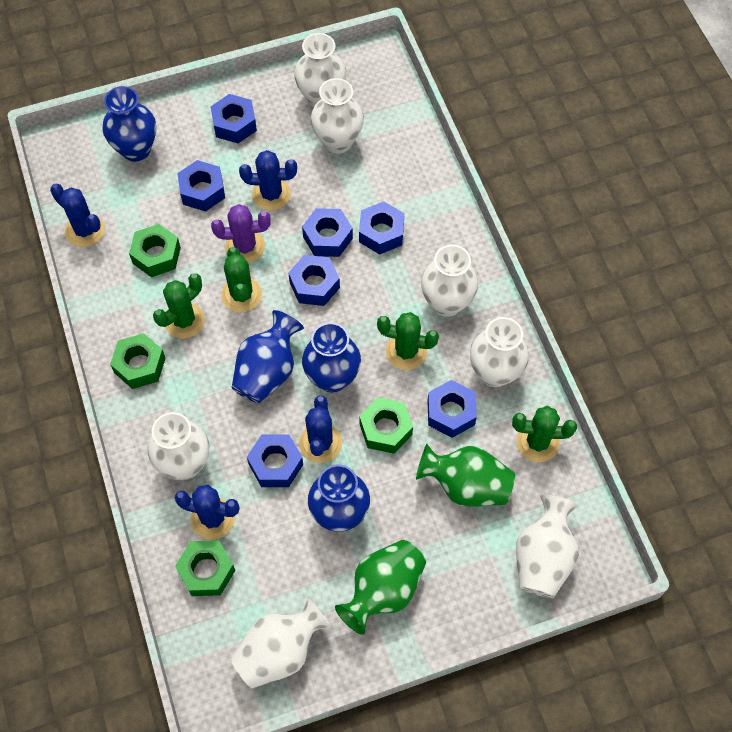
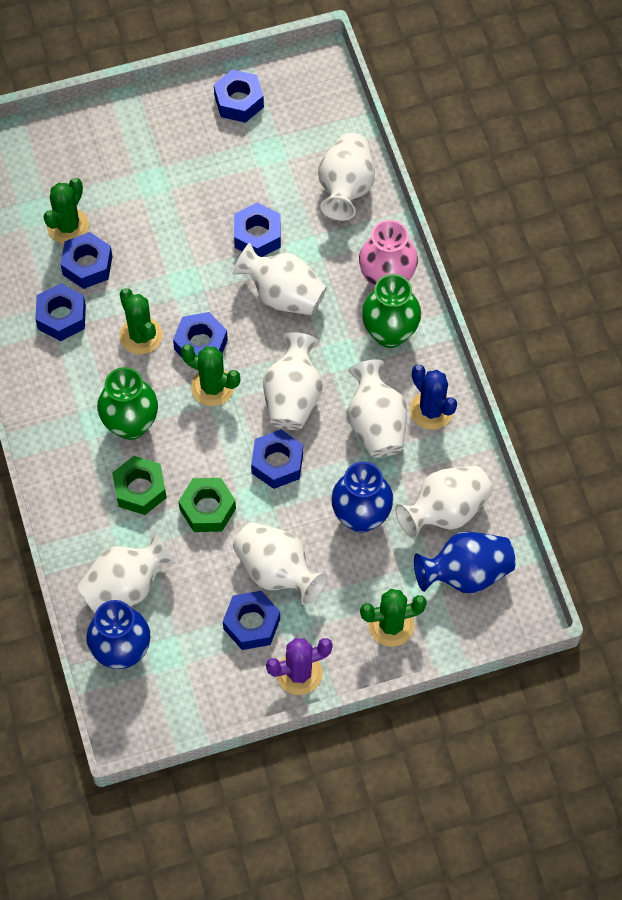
blue cactus: [50,183,105,247] [175,485,239,540] [239,150,297,211] [299,396,342,463] = 4 -> [410,365,457,430] = 1
blue vase: [102,86,156,162] [232,310,304,403] [302,322,361,393] [308,464,370,532] = 4 -> [86,600,150,669] [331,461,393,533] [414,532,516,594] = 3
green nut: [110,333,166,389] [129,224,181,277] [175,540,235,596] [359,397,413,454] = 4 -> [112,456,167,515] [179,478,236,532] = 2
pink vase: none = 0 -> [359,220,418,289] = 1

